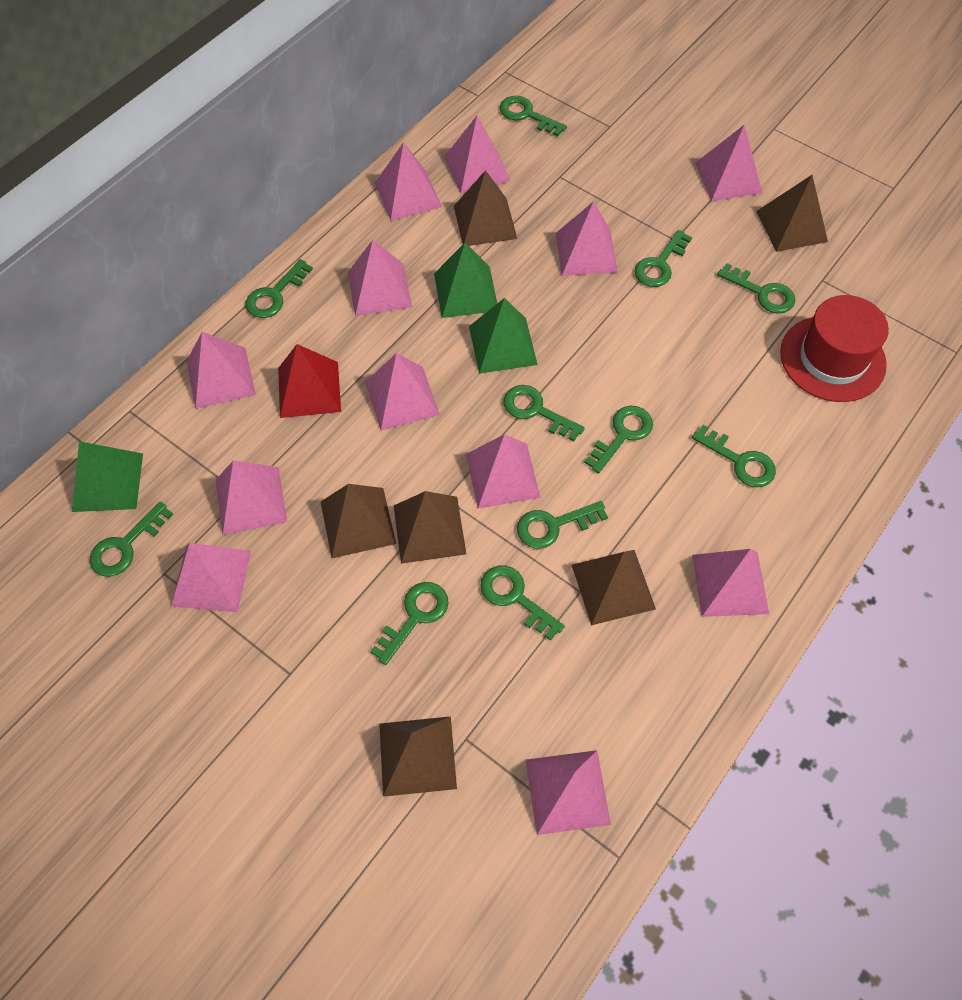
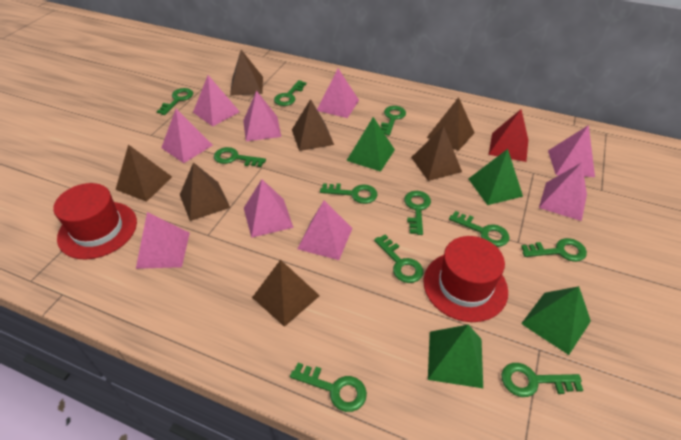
brown pyramid: [321,484,396,558] [379,716,457,797] [394,491,466,564] [454,170,517,246] [572,550,656,625] [756,175,828,252] = 6 -> [115,144,172,202] [180,162,230,221] [230,50,263,96] [252,260,320,327] [292,99,334,151] [411,126,462,181] [427,97,475,151] = 7
green pyramid: [72,441,143,512] [434,243,497,318] [469,298,538,374] = 3 -> [347,117,395,172] [428,325,483,388] [469,149,523,205] [521,286,591,355] = 4
pink pyramid: [171,543,251,612] [187,332,256,409] [216,460,287,535] [348,240,412,316] [365,353,440,431] [375,142,442,221] [444,116,511,194] [466,434,541,509] [526,750,611,835] [556,201,618,276] [692,549,769,617] [695,125,762,201] = 12 -> [136,212,190,269] [161,109,213,163] [193,75,240,127] [243,91,281,141] [244,179,294,238] [297,200,353,260] [317,69,359,118] [539,163,587,221] [548,125,595,177] = 9
red hat: [780,295,889,402] = 1 -> [53,183,137,259] [424,236,508,322] = 2

